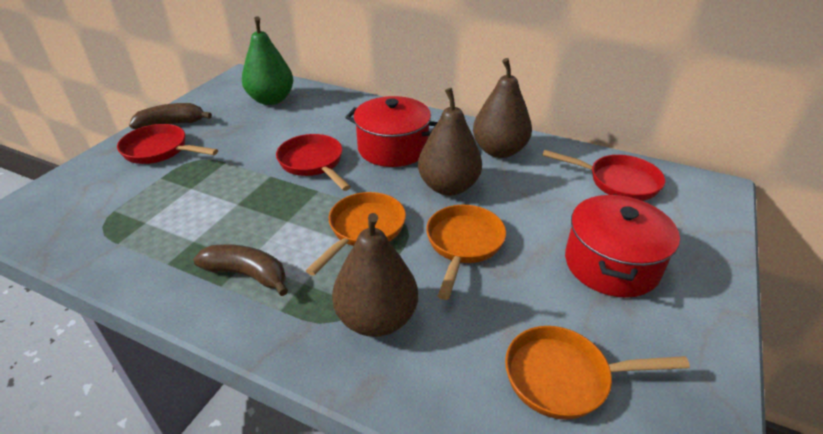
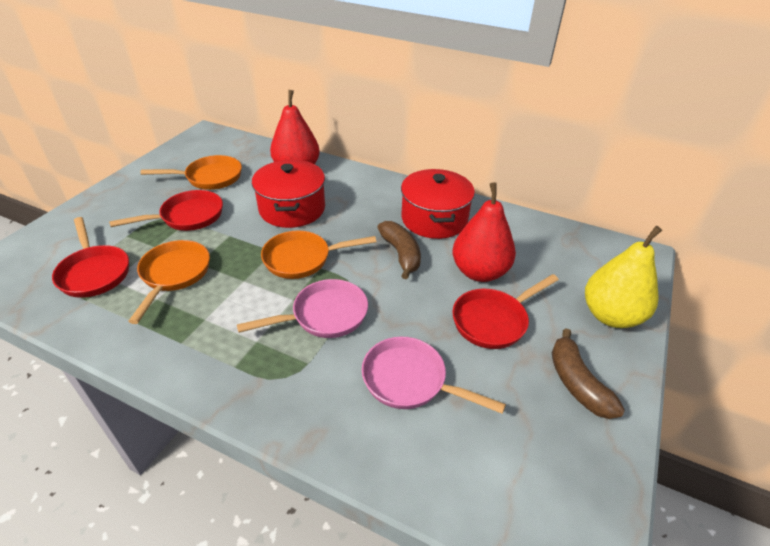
brown pear: [332,213,418,337] [418,88,482,196] [473,58,532,158] = 3 -> none = 0
green pear: [242,16,293,105] = 1 -> none = 0
pink pan: none = 0 -> [237,279,368,338] [362,337,506,414] = 2
red pear: none = 0 -> [270,90,320,164] [453,182,516,282] = 2
yellow pear: none = 0 -> [585,226,662,328] = 1

